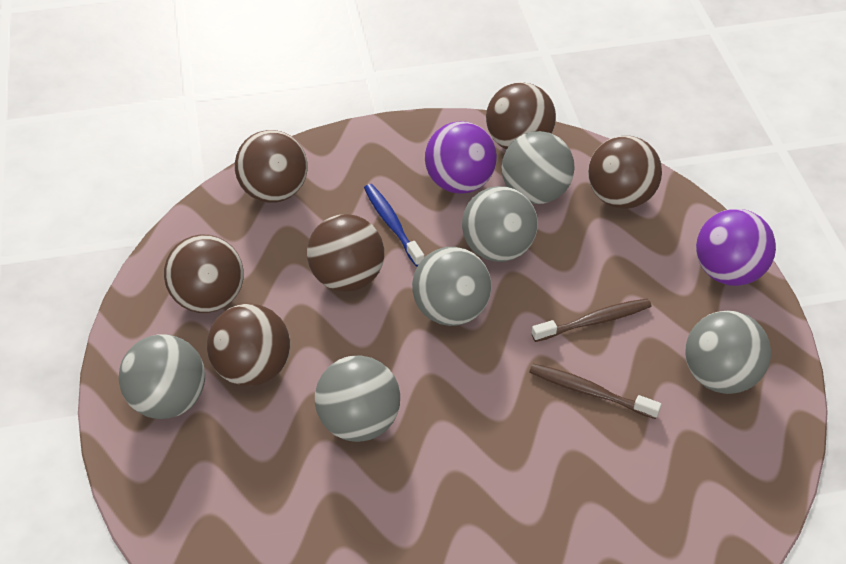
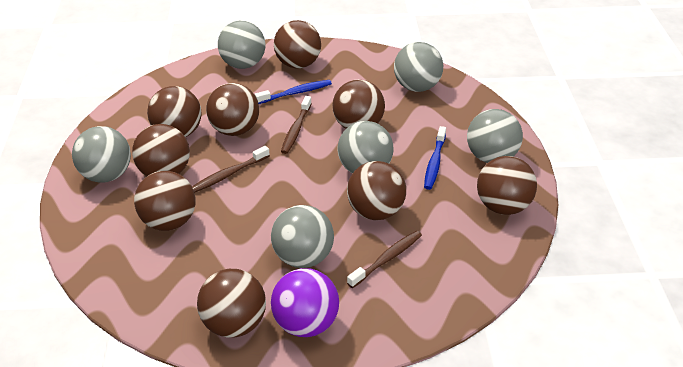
blue toothbrush: [364,184,424,267] = 1 -> [255,80,332,104] [424,126,446,190] = 2
brown ball: [164,234,244,313] [207,304,291,386] [235,130,308,203] [307,214,384,292] [486,82,556,150] [588,136,662,209] = 6 -> [132,124,190,176] [134,171,196,231] [147,86,202,137] [197,269,266,338] [206,83,259,136] [274,20,321,68] [333,80,385,129] [347,161,406,220] [477,156,537,215] = 9
brown toothbrush: [529,364,661,419] [531,298,652,342] = 2 -> [192,146,270,193] [281,96,312,154] [347,231,422,288] = 3
purple ball: [425,121,497,194] [696,209,776,286] = 2 -> [271,268,339,337] = 1

